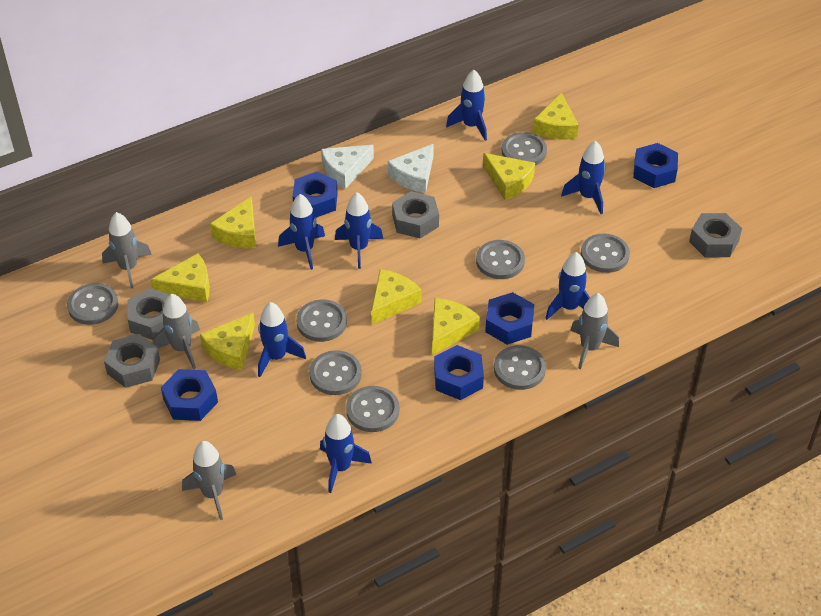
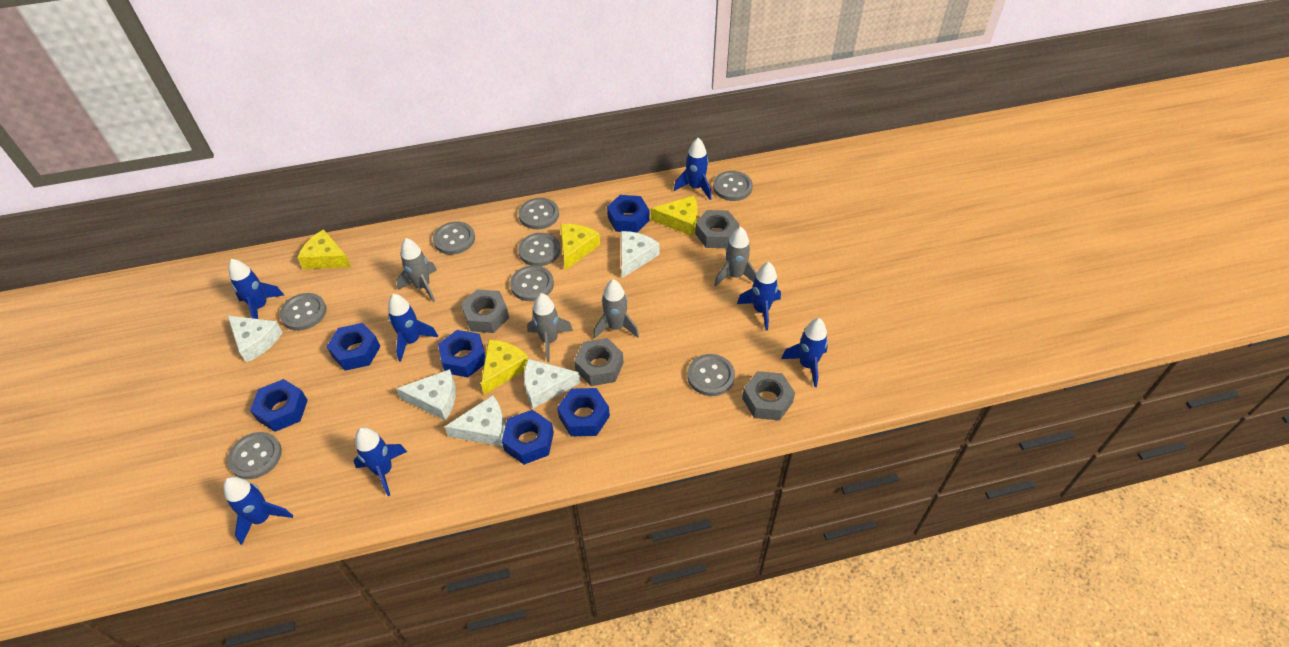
blue nut: [161,369,218,421] [292,172,338,218] [434,345,484,400] [485,292,534,345] [633,143,678,188] = 5 -> [250,379,308,432] [326,323,381,371] [438,330,486,377] [502,410,554,465] [557,388,610,436] [607,195,649,233] = 6
white cheese: [321,145,374,189] [388,144,434,193] = 2 -> [227,315,283,362] [396,369,456,420] [444,395,505,447] [524,359,580,409] [621,231,659,278] = 5
yellow cheese: [150,254,210,302] [200,313,255,370] [210,196,256,249] [371,269,422,325] [432,298,480,355] [483,153,535,200] [533,92,579,139] = 7 -> [297,229,351,269] [481,340,529,395] [560,224,600,270] [651,196,698,236] = 4

